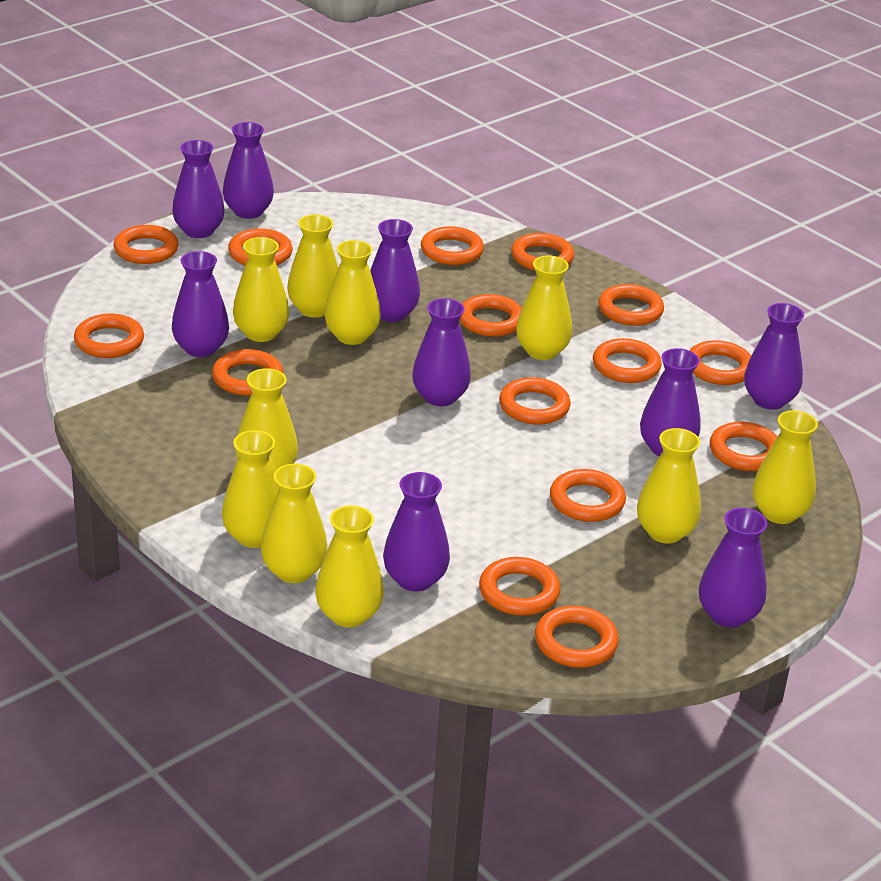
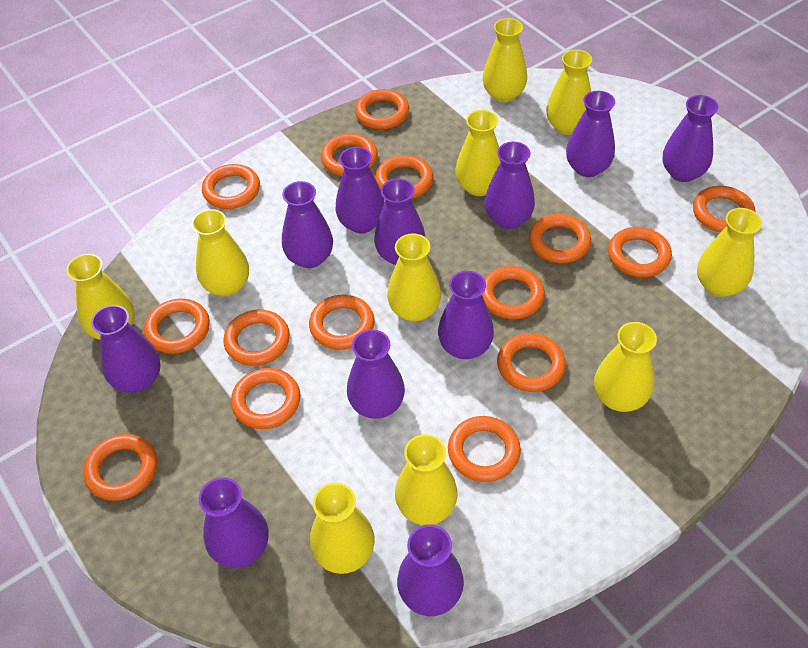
purple vase: [172,140,225,238] [172,251,229,357] [223,122,274,219] [370,219,420,322] [383,472,450,592] [412,298,471,406] [640,348,701,456] [699,508,767,628] [744,303,804,410] = 9 -> [91,305,161,393] [199,477,269,568] [282,181,333,268] [335,147,384,233] [347,329,405,419] [374,178,425,265] [397,524,464,616] [438,271,494,359] [484,142,535,229] [566,91,615,177] [663,95,719,182] = 11

